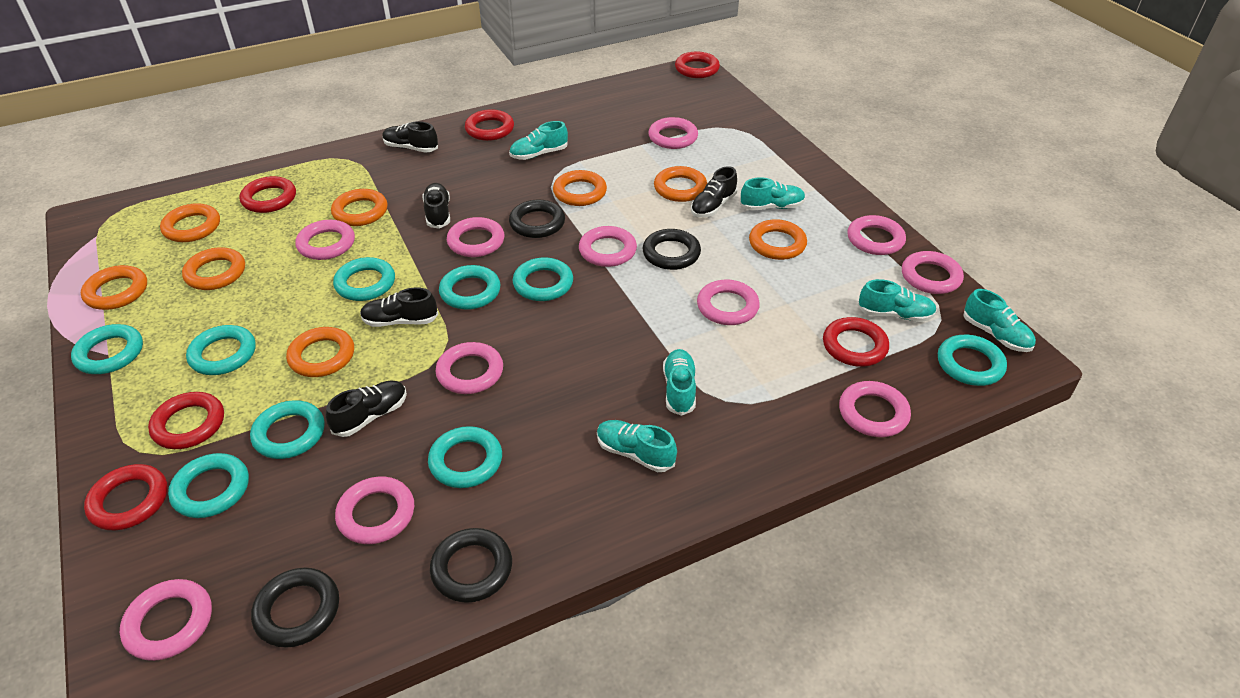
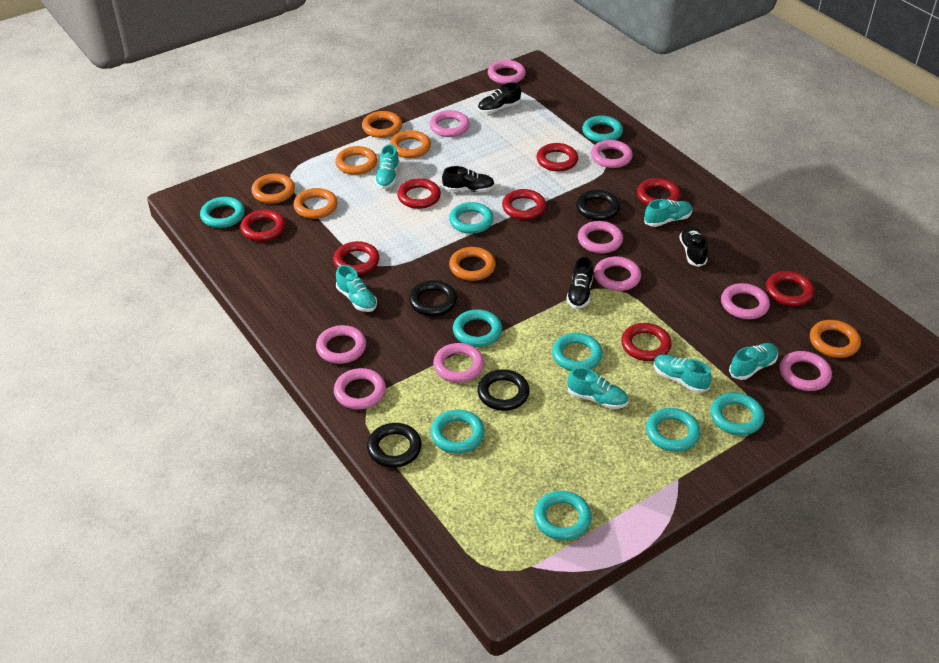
black shoe: [325,381,407,437] [360,287,438,327] [382,121,438,153] [423,183,450,229] [691,166,737,217] = 5 -> [442,166,495,192] [478,82,521,113] [566,257,593,309] [679,226,708,267] = 4
orange ring: [81,265,147,310] [160,203,220,242] [182,247,245,290] [286,327,354,377] [331,189,388,226] [553,170,607,206] [654,166,707,202] [749,219,807,260] = 8 -> [251,173,295,204] [293,188,338,219] [335,146,377,175] [362,111,402,138] [390,130,431,158] [449,247,496,281] [810,320,861,358] = 7
pink ring: [120,579,212,661] [296,220,355,260] [335,477,414,544] [436,342,503,394] [447,217,504,257] [579,226,637,267] [648,117,698,149] [697,280,760,325] [839,381,911,437] [847,215,906,255] [902,251,964,294] = 11 -> [316,325,366,364] [334,368,386,410] [430,110,470,137] [433,343,484,383] [488,60,526,84] [578,221,623,253] [591,140,633,168] [594,256,641,291] [721,283,770,319] [780,351,832,391] = 10
red ring: [84,464,168,530] [148,392,224,449] [239,176,296,213] [465,109,514,141] [675,52,720,78] [823,317,889,367] = 6 -> [240,210,286,242] [333,241,380,275] [397,178,441,209] [502,189,546,220] [536,143,578,172] [621,323,672,361] [637,178,681,206] [766,271,814,306] = 8

